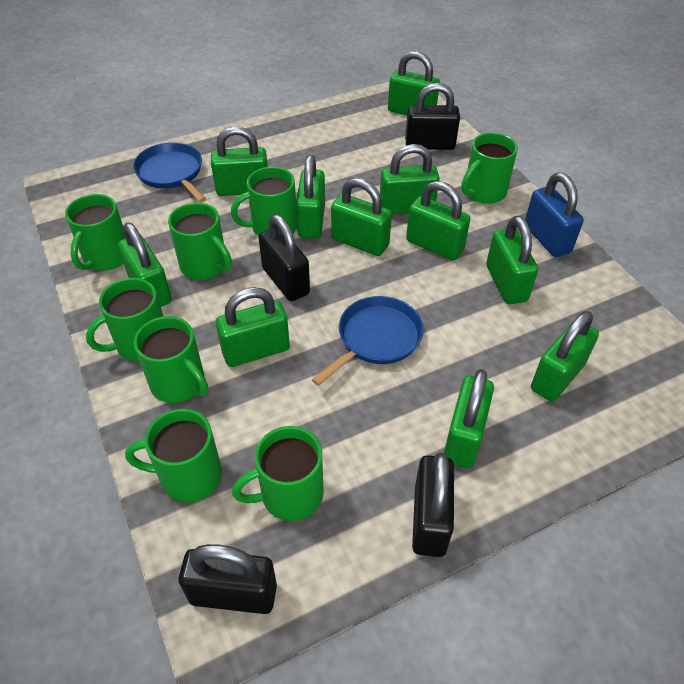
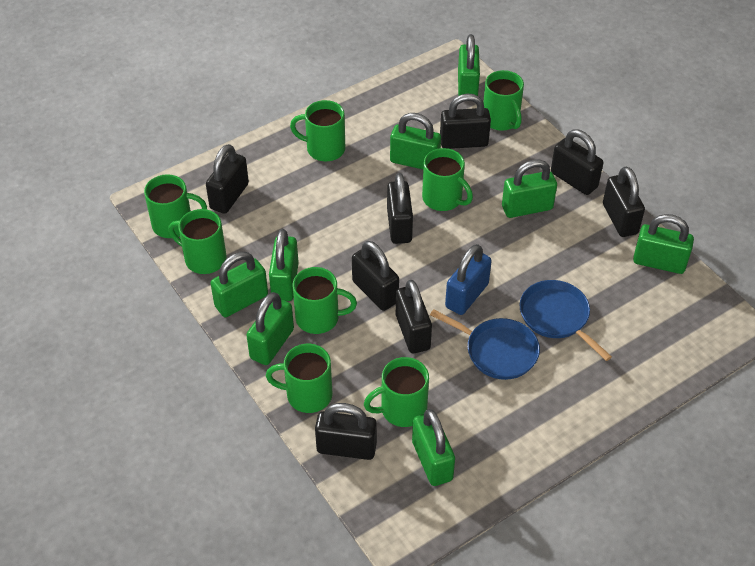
black padlock: [179,544,277,614] [258,214,310,301] [405,83,460,150] [412,452,454,557] = 4 -> [206,144,249,214] [315,403,377,460] [352,241,399,311] [387,173,413,244] [396,280,432,353] [440,93,491,149] [551,130,603,195] [603,166,645,237] = 8
green padlock: [118,223,172,307] [211,126,268,196] [216,287,290,367] [296,155,325,239] [331,178,392,256] [380,144,440,214] [388,51,440,115] [406,181,470,261] [444,369,494,468] [486,216,538,304] [531,311,599,402] = 11 -> [210,252,268,317] [246,292,294,365] [269,229,299,301] [390,113,441,169] [412,409,455,486] [458,34,480,96] [502,159,557,218] [633,214,694,274] = 8

